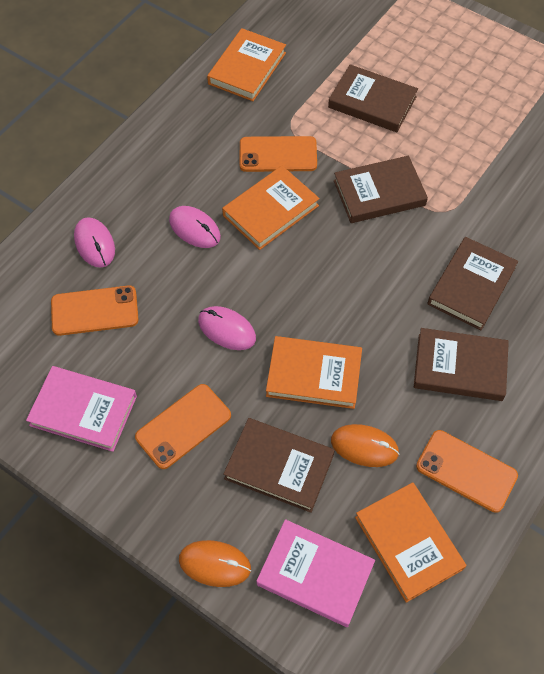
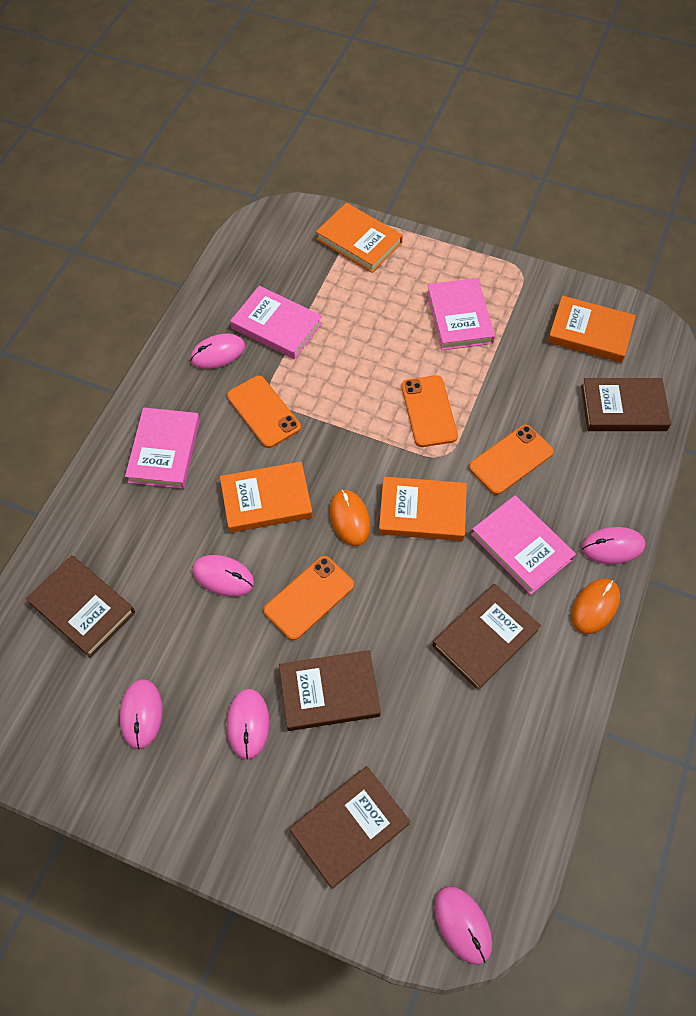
pink book: [26,366,137,452] [257,519,375,627] = 2 -> [125,407,200,489] [230,286,322,359] [427,278,495,350] [471,495,576,595] = 4
pink mouse: [74,217,115,268] [169,206,221,248] [198,306,256,350] = 3 -> [120,679,163,749] [190,334,245,369] [192,555,254,597] [227,689,269,760] [434,886,492,965] [582,527,645,564] = 6

